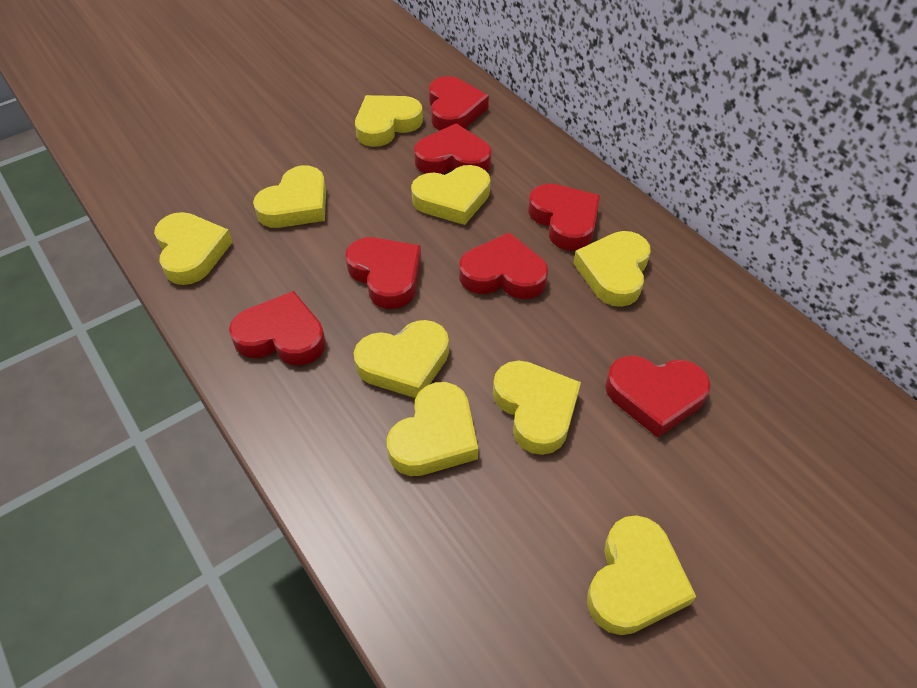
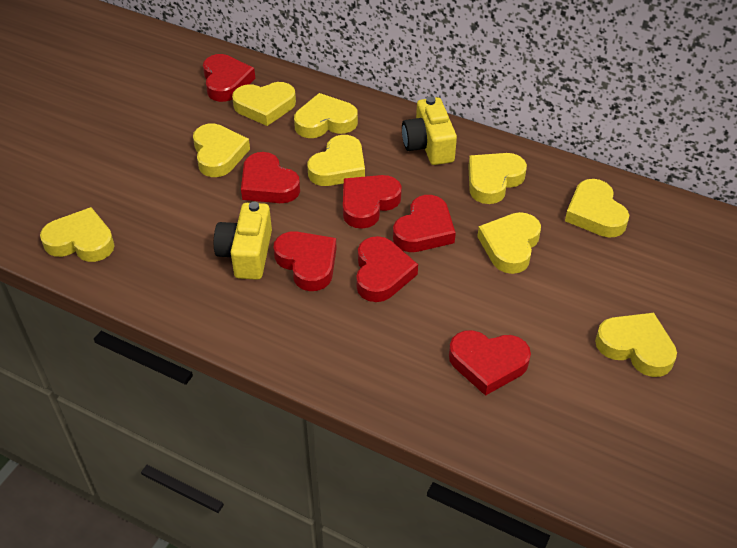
yellow camera: none = 0 -> [214,202,272,280] [402,96,457,165] = 2

